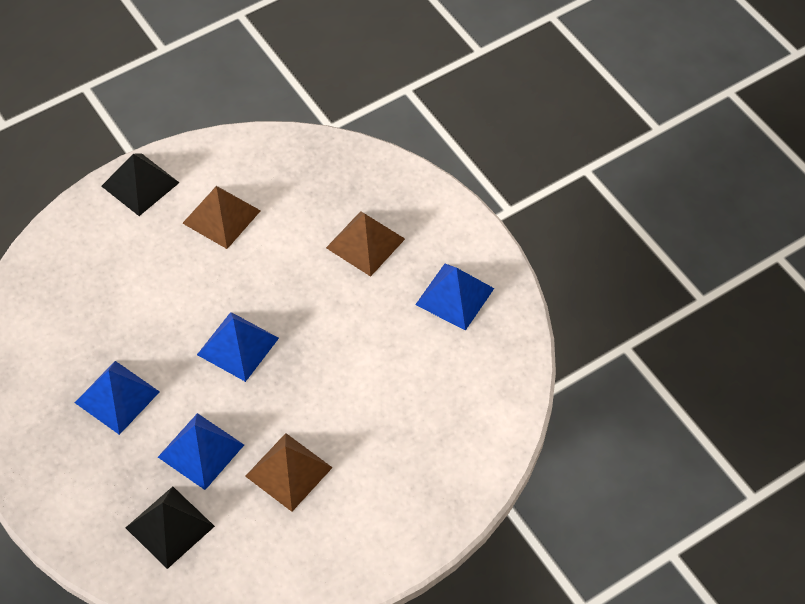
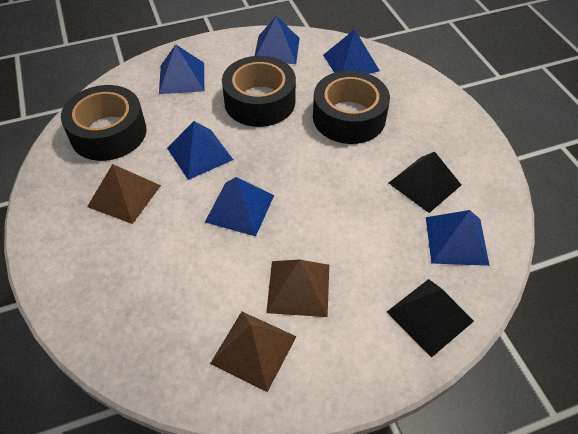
black tape: none = 0 -> [61,85,147,161] [222,56,296,127] [313,70,390,144] = 3
blue pyramid: [75,361,160,435] [158,413,244,490] [197,312,279,382] [415,264,494,331] = 4 -> [159,44,204,94] [167,121,233,180] [205,177,274,237] [255,16,300,64] [323,29,380,74] [426,210,490,266] = 6

